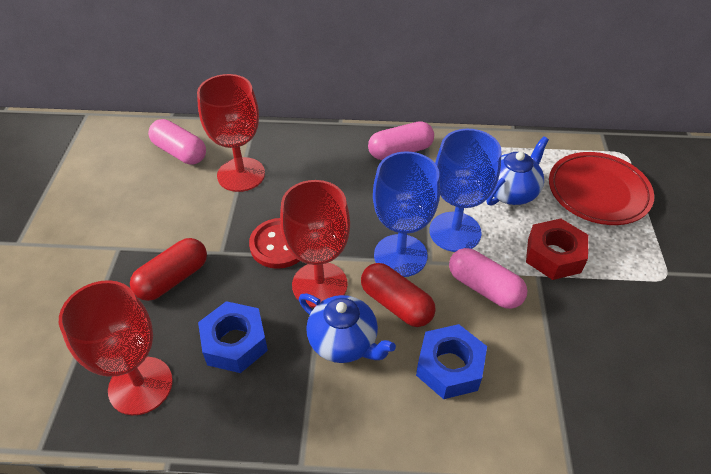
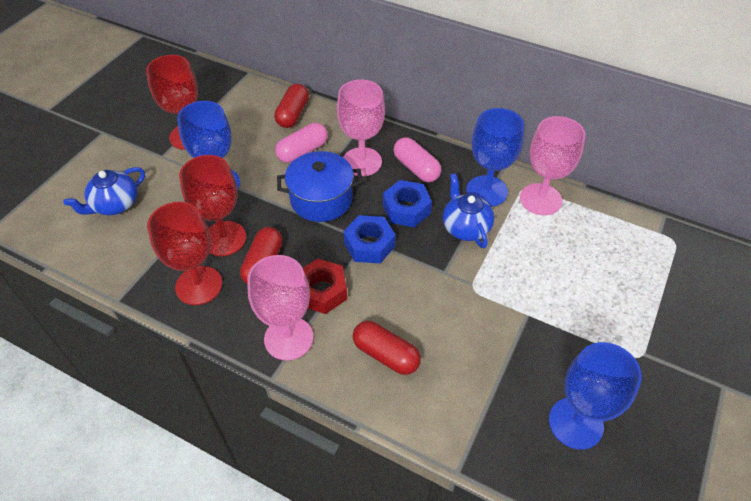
blue goblet: [373,151,440,277] [429,129,502,252] = 2 -> [177,101,240,190] [466,108,524,207] [549,342,642,450] = 3
blue pot: none = 0 -> [277,151,363,222] = 1
pink capsule: [148,119,206,165] [368,121,434,160] [449,248,527,309] = 3 -> [275,123,328,163] [394,137,441,182] = 2
pink goblet: none = 0 -> [247,255,313,361] [337,80,385,176] [520,116,586,215] = 3
red button: [249,218,299,269] = 1 -> none = 0
red capsule: [130,238,207,301] [361,263,436,327] = 2 -> [240,227,282,284] [274,84,309,128] [353,321,421,375] = 3
red plate: [549,152,654,225] = 1 -> none = 0

